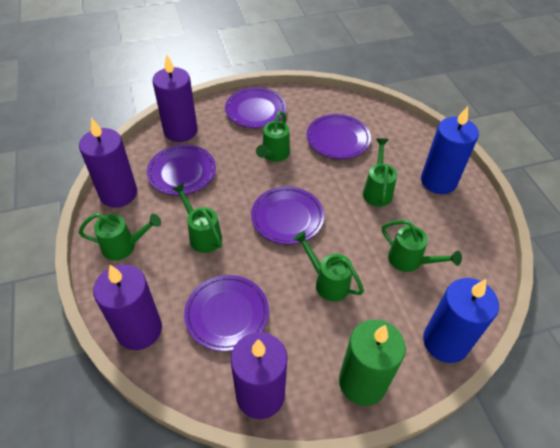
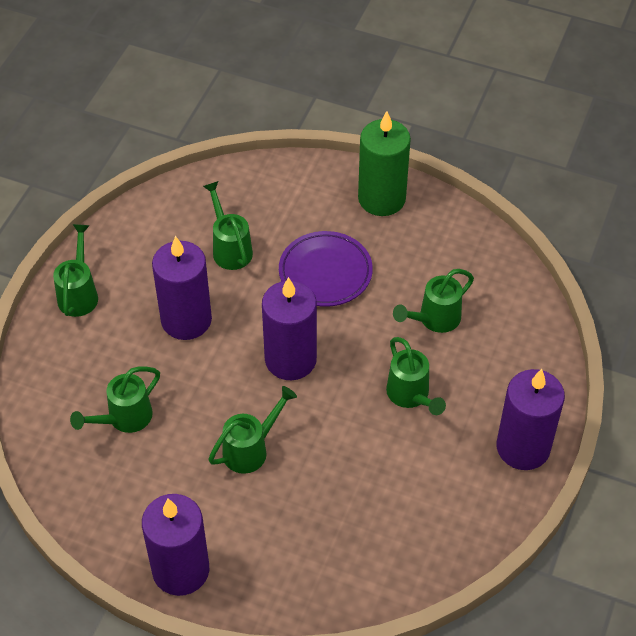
blue candle: [421,106,479,194] [423,278,499,363] = 2 -> none = 0
purple plate: [147,145,216,195] [184,275,269,351] [225,87,286,128] [251,186,324,245] [307,114,371,159] = 5 -> [279,231,373,307] = 1

